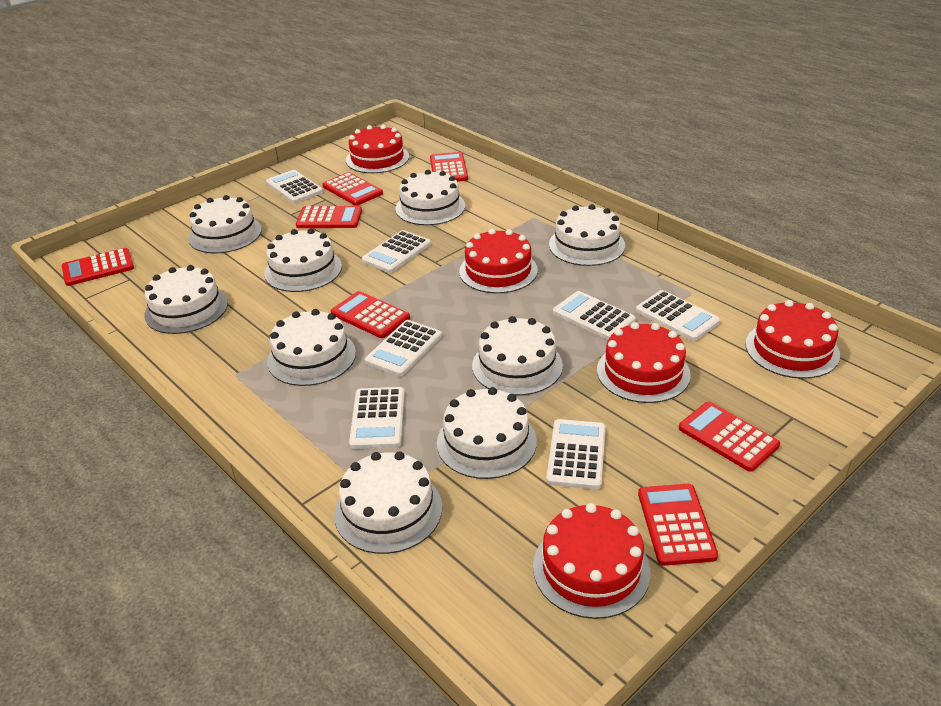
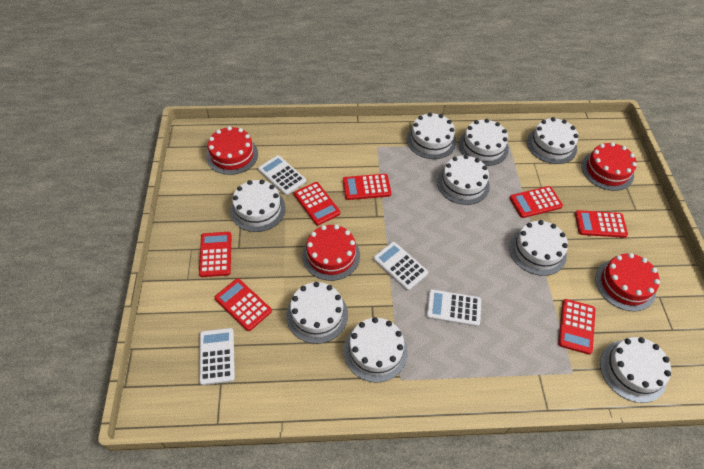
red cake: [346,125,409,173] [459,229,538,293] [533,503,651,619] [597,322,691,403] [745,300,840,379] = 5 -> [206,126,258,175] [302,225,360,281] [582,142,637,191] [595,253,660,311] = 4
white calculator: [266,170,323,203] [349,387,405,449] [362,230,431,273] [365,320,442,377] [546,419,606,489] [553,291,636,340] [636,290,720,341] = 7 -> [199,328,235,385] [258,155,306,195] [373,242,428,291] [426,289,481,327] = 4

